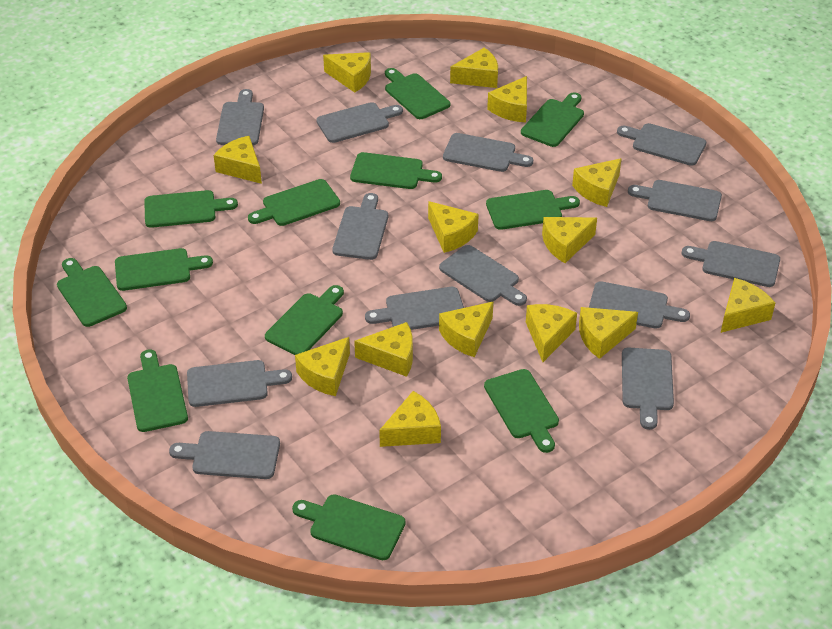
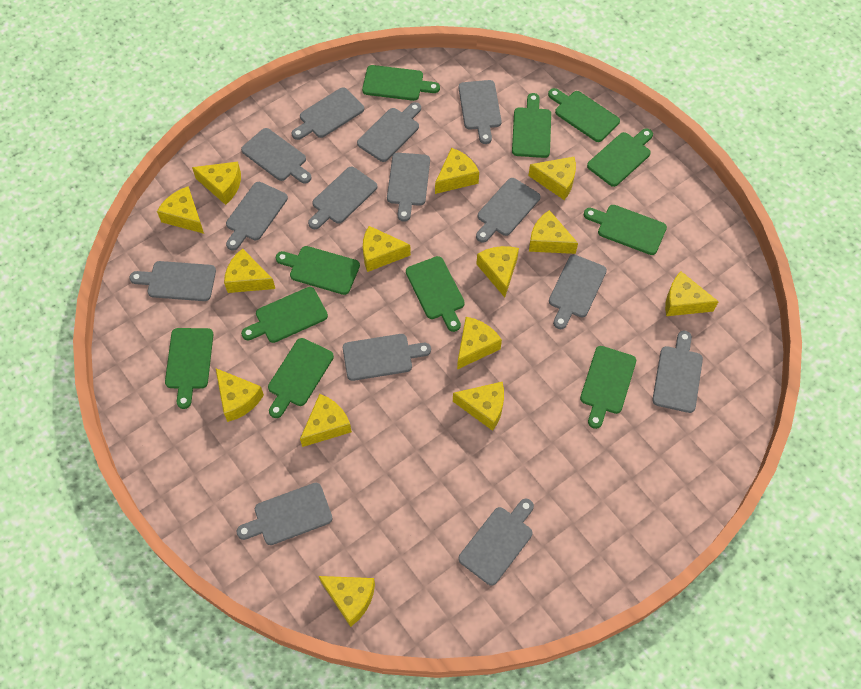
green cutting board: [57,258,127,327] [115,248,213,291] [127,349,188,432] [144,190,238,228] [248,179,340,226] [265,285,344,355] [292,495,406,560] [350,152,442,189] [385,68,450,119] [484,369,559,453] [486,190,580,230] [521,92,584,147] = 12 -> [165,328,213,409] [241,287,328,343] [268,338,334,418] [275,246,360,295] [362,65,440,101] [406,256,465,332] [512,93,551,158] [548,88,620,142] [580,346,636,429] [584,205,667,255] [587,128,653,187] = 11
grey cutting board: [169,431,280,479] [187,360,292,407] [216,89,264,145] [316,102,403,143] [332,193,388,260] [365,287,464,330] [439,245,527,306] [443,133,533,172] [589,281,690,328] [617,123,706,166] [622,348,674,430] [628,180,722,221] [682,241,780,287] = 13 -> [129,261,216,301] [226,182,288,251] [236,483,333,545] [241,128,312,183] [292,87,364,140] [308,166,377,229] [343,334,431,381] [357,102,421,162] [387,153,430,222] [458,80,502,144] [458,499,534,586] [476,178,540,243] [549,255,607,329] [652,331,703,413] = 14

